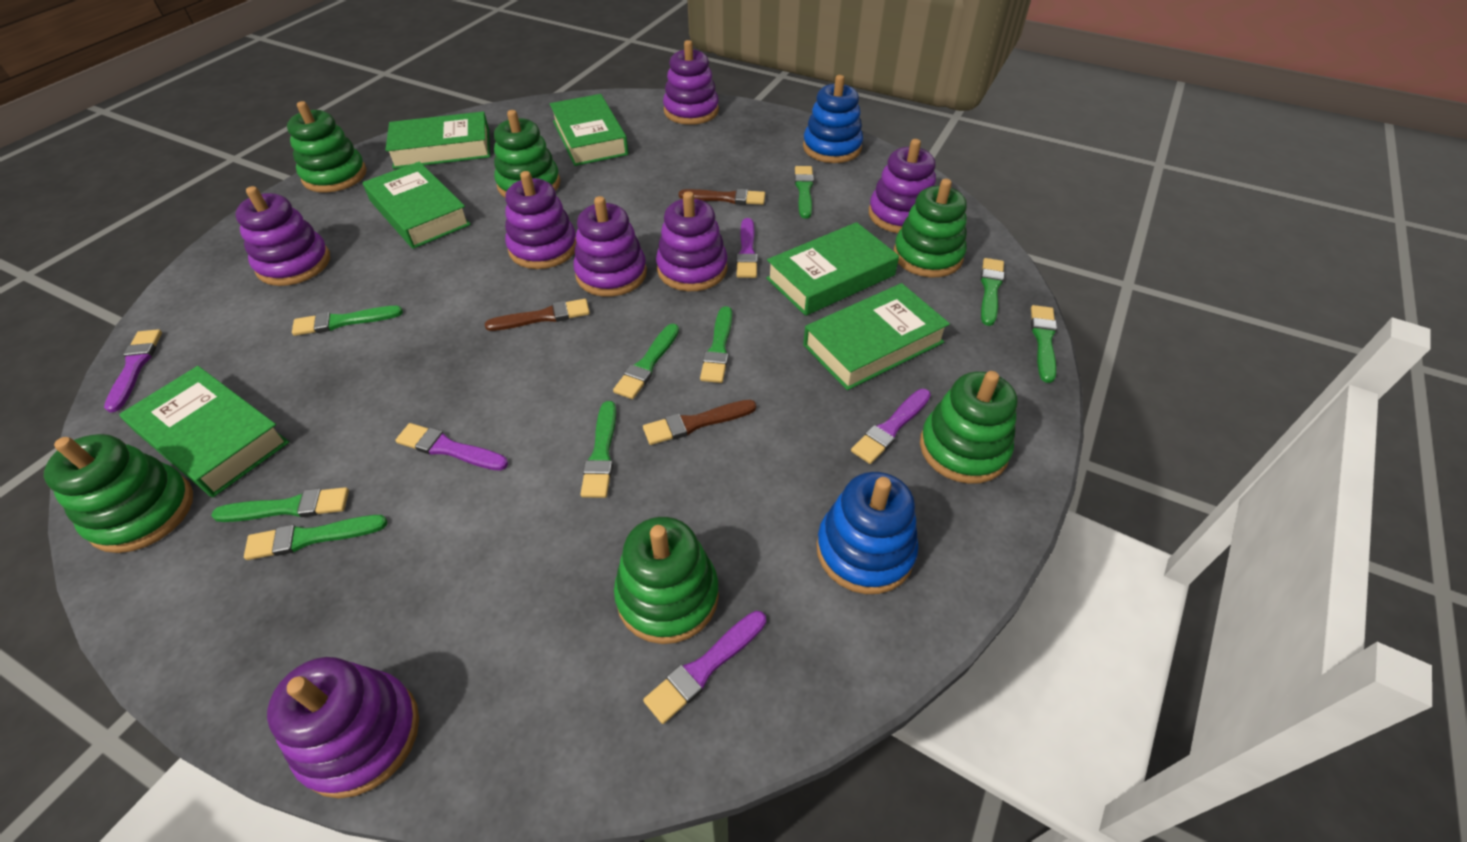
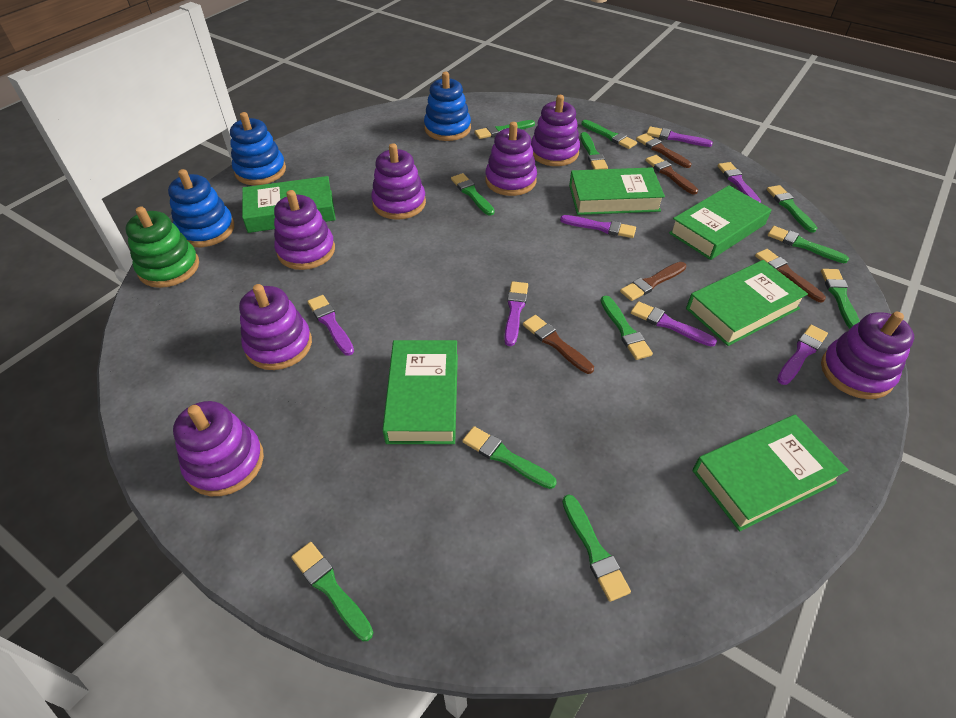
blue stacking toy: [803,75,863,163] [816,472,919,594] = 2 -> [168,169,234,247] [230,112,286,185] [424,72,471,141] = 3
brown brush: [485,299,590,331] [643,400,756,445] [679,189,765,205] = 3 -> [523,315,594,374] [620,262,687,301] [636,133,691,168] [645,155,698,195] [755,249,826,302] = 5
green brush: [211,487,349,522] [244,515,387,560] [292,306,403,336] [581,401,616,498] [613,324,679,399] [700,306,732,383] [795,166,814,219] [981,258,1004,326] [1031,305,1057,383] = 9 -> [291,542,373,641] [451,173,495,216] [462,426,557,489] [474,120,535,139] [562,494,631,602] [580,132,608,170] [581,120,637,149] [601,296,653,360] [767,185,817,233] [768,226,849,263] [821,269,860,329] = 11
green stacking toy: [44,434,193,553] [287,101,367,193] [494,110,560,197] [614,517,719,644] [894,179,967,277] [920,371,1017,484] = 6 -> [125,207,199,288] = 1
purple brush: [104,329,162,413] [395,423,508,471] [643,611,766,724] [736,218,758,278] [851,389,931,464] = 5 -> [307,295,354,356] [504,281,528,346] [560,215,636,238] [631,301,717,347] [647,126,713,147] [718,162,761,203] [777,325,828,385] = 7

